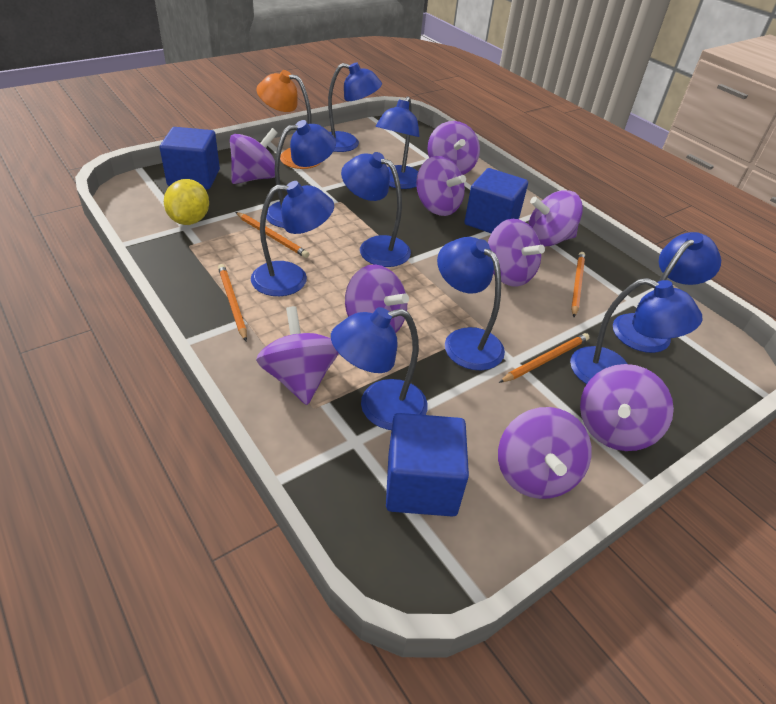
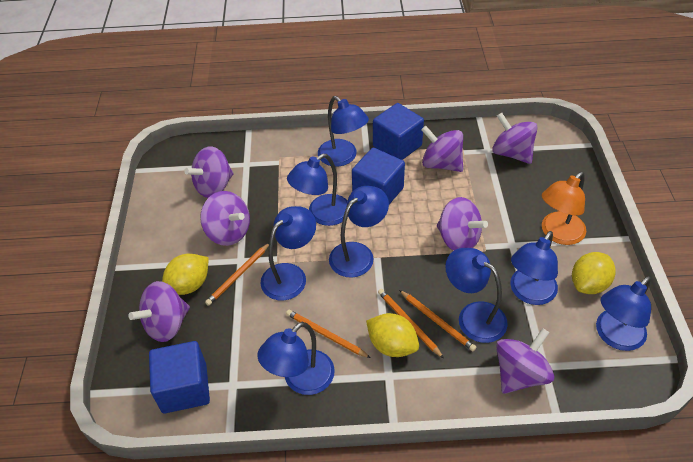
blue lamp: [251,181,334,296] [266,120,336,228] [328,62,382,152] [331,307,428,430] [341,152,411,267] [376,96,420,189] [437,237,505,370] [570,278,702,384] [613,232,721,353] = 9 -> [258,322,335,395] [260,206,316,300] [287,154,347,226] [318,96,369,167] [329,186,389,278] [445,248,508,343] [510,231,558,305] [596,276,651,351] = 8
purple spinning top: [230,128,278,184] [256,306,339,405] [345,264,409,333] [416,156,466,216] [428,121,480,175] [488,219,545,287] [498,407,592,499] [528,190,583,247] [580,364,674,451] = 9 -> [128,281,190,342] [184,146,234,198] [200,191,250,246] [421,126,463,172] [437,197,488,251] [492,113,538,164] [496,328,554,394] = 7
yellow lemon: [164,179,209,225] = 1 -> [162,254,209,295] [366,313,419,357] [572,252,615,294] = 3

